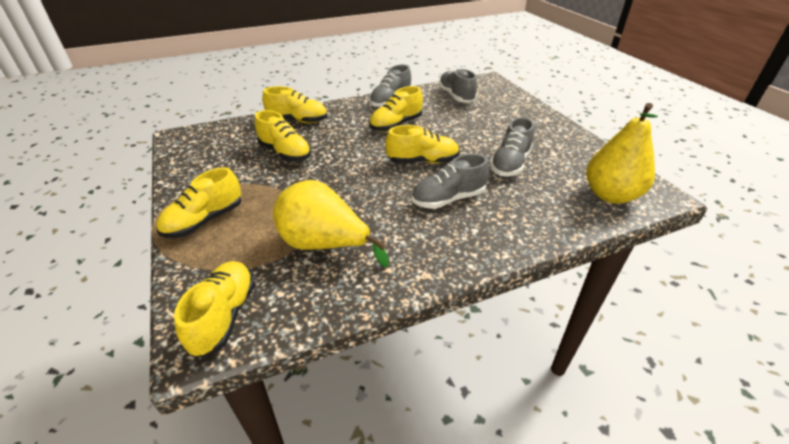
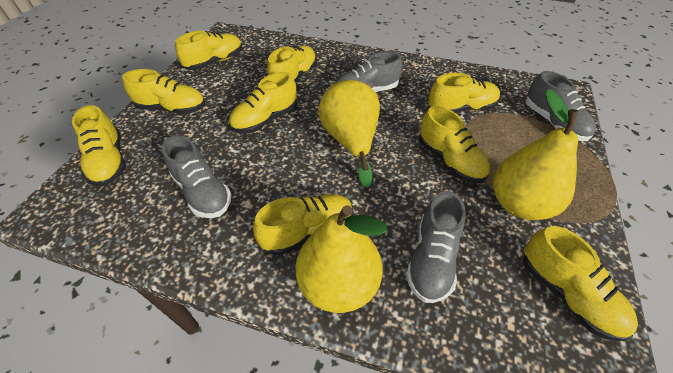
yellow pear: [273,180,389,267] [586,103,658,204] = 2 -> [296,205,387,313] [318,80,380,188] [493,89,578,220] = 3
yellow shoe: [156,167,241,238] [174,261,255,358] [255,110,311,161] [262,86,327,123] [369,86,423,132] [385,125,460,164] = 6 -> [72,105,126,186] [122,69,205,114] [175,31,242,70] [229,72,297,134] [253,194,353,256] [267,46,317,83] [419,106,490,183] [428,73,500,113] [523,226,638,341] = 9

